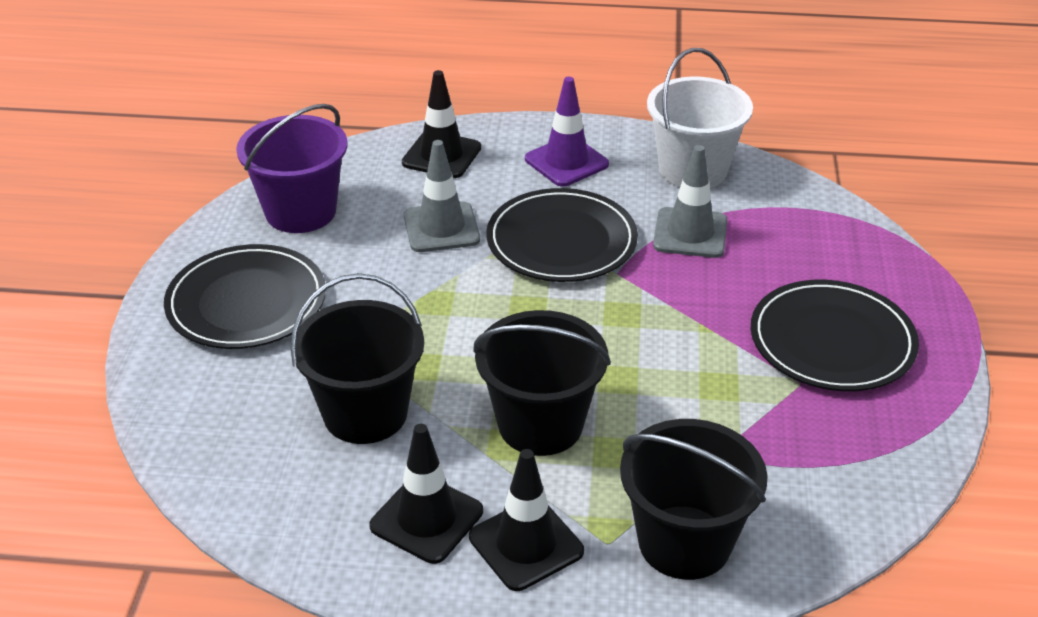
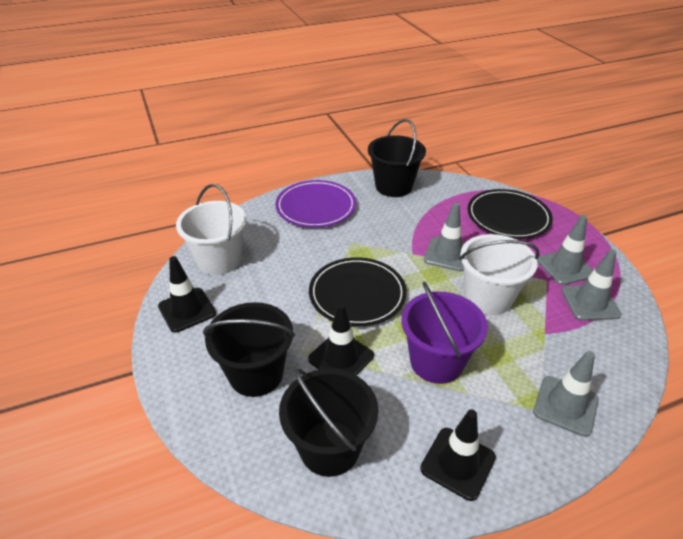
black plate: [164,244,326,349] [487,188,638,282] [751,280,919,391] = 3 -> [309,257,407,326] [467,189,553,239] = 2
grey traffic cone: [404,140,480,252] [653,145,727,258] = 2 -> [424,203,465,272] [533,351,599,437] [537,215,593,285] [562,249,622,321] = 4
purple plate: none = 0 -> [275,180,356,228] = 1
purple traffic cone: [525,77,609,187] = 1 -> none = 0
white bucket: [647,48,753,188] = 1 -> [176,184,247,275] [459,234,540,315] = 2

